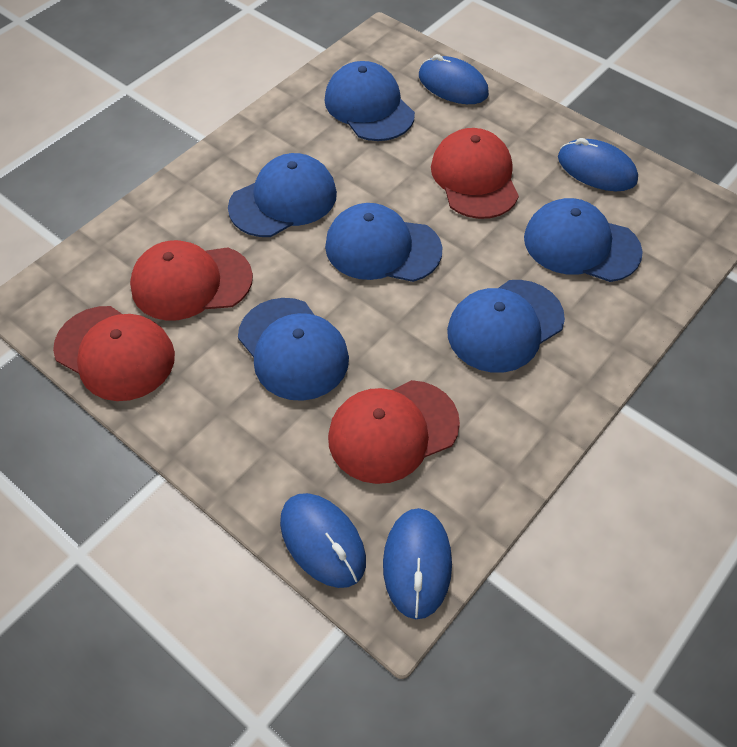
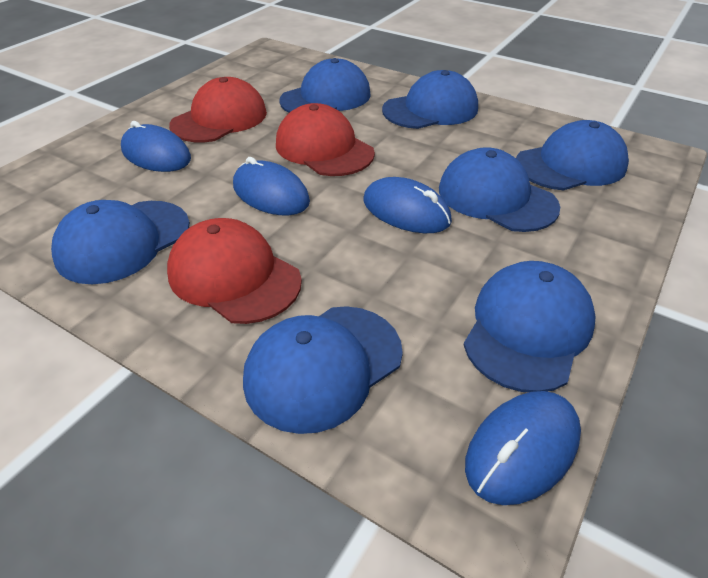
blue cap: [228,153,337,237] [238,298,349,401] [324,61,415,141] [325,203,442,282] [447,280,565,373] [524,198,643,282] = 6 -> [51,200,190,284] [243,306,403,434] [279,58,371,113] [382,70,478,129] [439,147,560,232] [464,261,596,392] [516,120,629,190] = 7
red cap: [53,306,175,401] [130,240,253,320] [328,380,460,484] [431,128,519,219] = 4 -> [167,218,302,324] [169,77,267,142] [276,103,375,176] = 3

